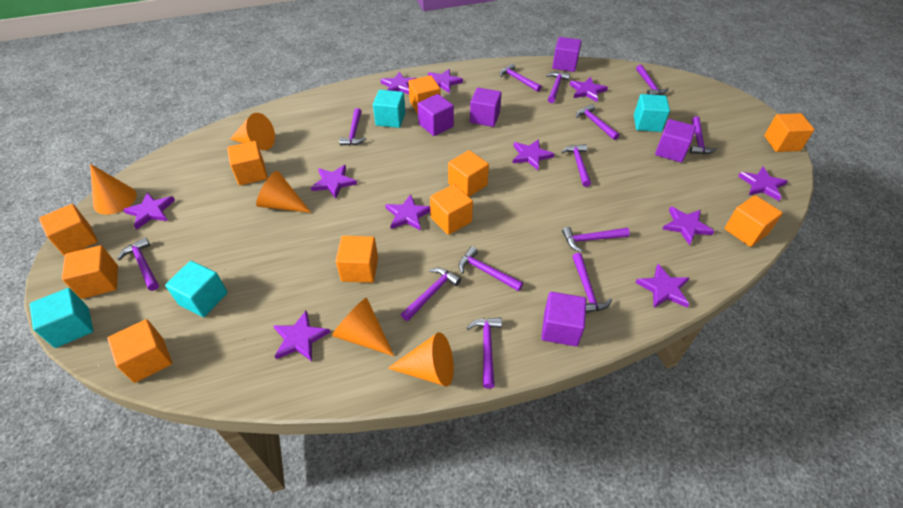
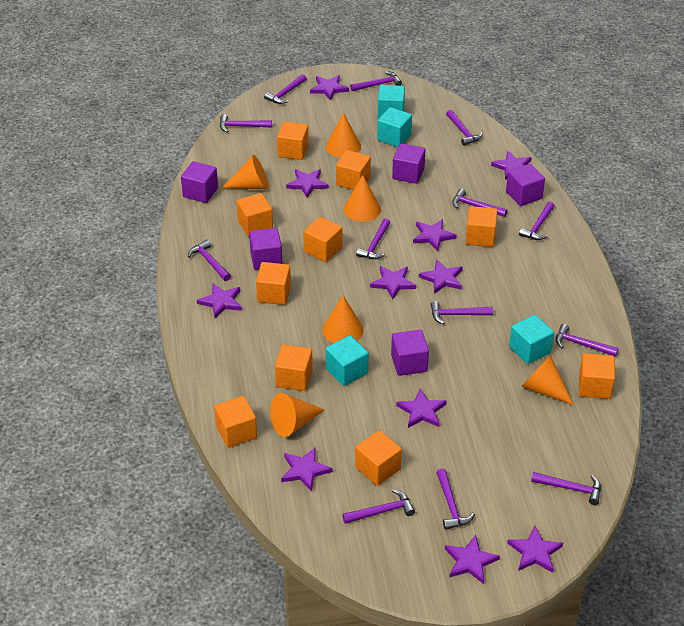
orange cone: [90,164,137,215] [230,113,275,150] [256,171,311,213] [332,298,394,356] [388,332,454,386] = 5 -> [222,155,268,189] [270,393,324,437] [322,295,364,343] [326,113,361,158] [344,175,381,222] [521,355,574,405] = 6

